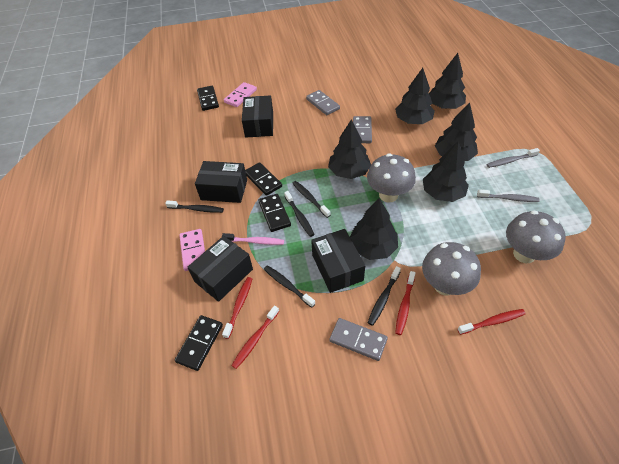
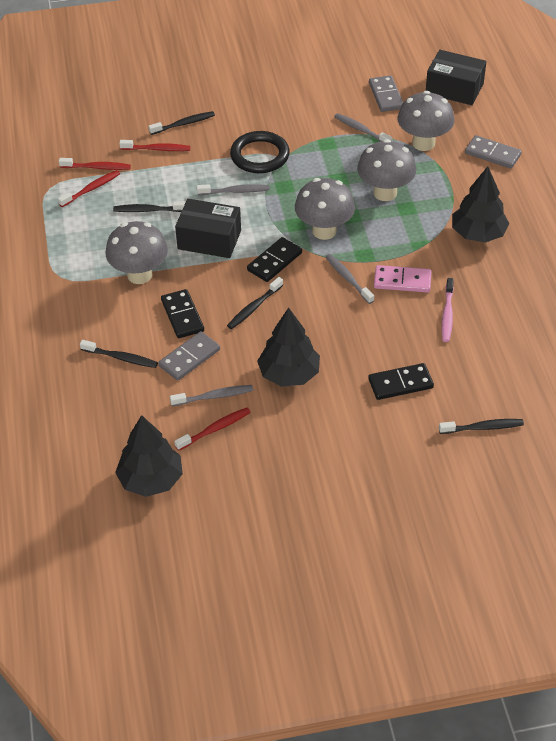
black box: [187,236,253,302] [195,161,247,203] [242,95,273,138] [311,229,365,293] = 4 -> [175,199,241,258] [426,50,487,105] = 2
black domino: [175,315,223,371] [197,86,219,111] [245,162,282,196] [258,194,291,232] = 4 -> [161,289,204,338] [247,237,302,282] [368,363,434,400] = 3
black ring: none = 0 -> [230,131,290,173] = 1
black tree: [328,119,371,179] [350,198,398,260] [395,68,435,124] [423,141,469,202] [429,53,466,109] [435,102,478,161] = 6 -> [115,415,183,497] [257,308,320,387] [452,166,510,243] = 3
grey mushroom: [367,153,416,203] [422,242,481,295] [506,210,566,263] = 3 -> [106,221,168,284] [295,178,355,240] [357,139,416,201] [398,91,454,151] = 4
grey toothbrush: [477,189,540,202] [487,148,540,168] = 2 -> [170,385,253,406] [197,184,270,195] [325,254,374,304] [334,113,393,141] = 4
pink domino: [179,229,205,271] [224,82,257,107] = 2 -> [374,265,432,293] = 1

